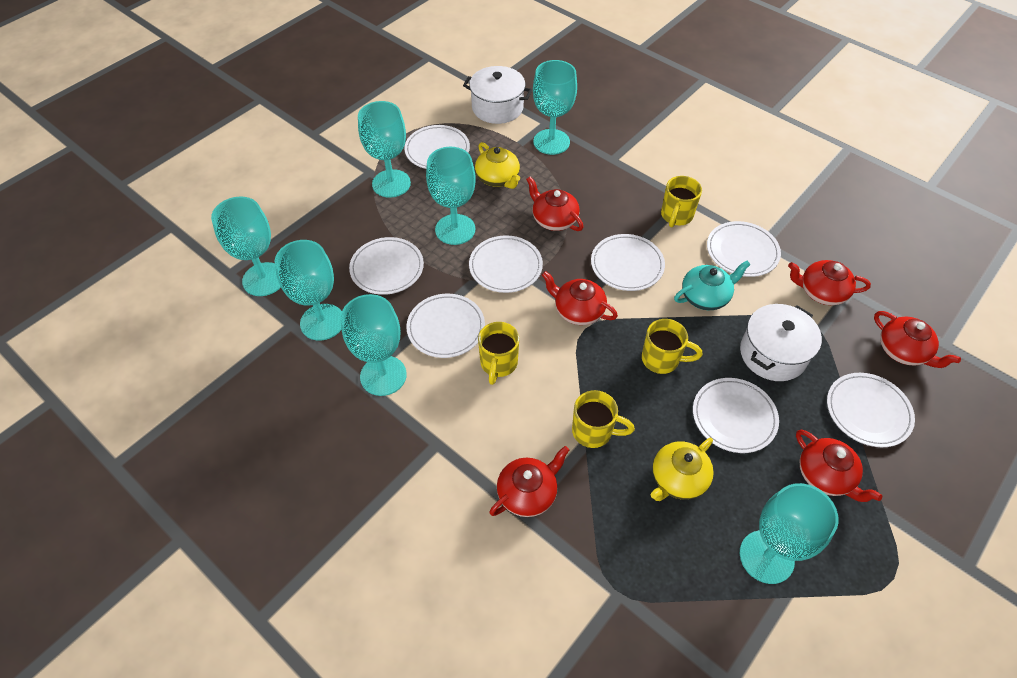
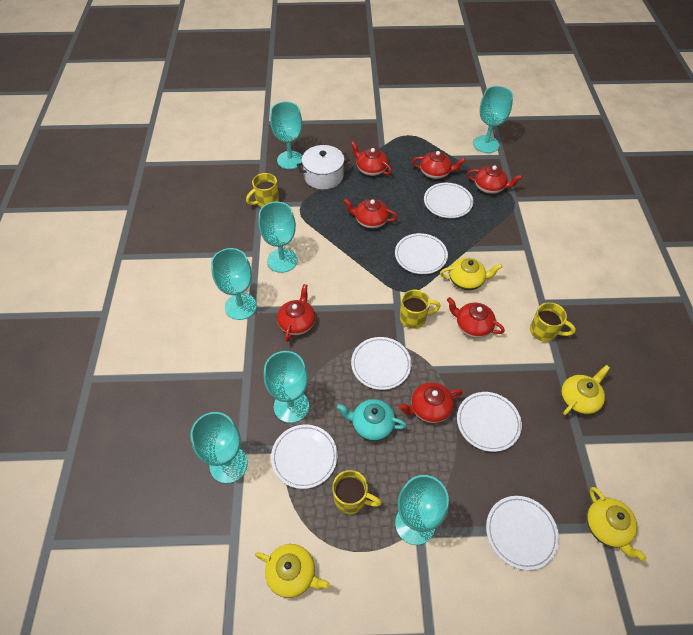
red teapot: [489,446,569,517] [526,176,583,231] [542,271,618,325] [788,260,871,305] [796,430,882,502] [874,311,961,368] = 6 -> [277,284,315,342] [343,199,398,229] [351,141,392,176] [399,382,463,423] [412,151,466,179] [447,297,505,338] [467,165,522,194] = 7
white plate: [349,237,424,295] [405,125,470,169] [406,294,485,358] [469,235,543,293] [591,234,665,291] [693,378,779,453] [707,221,781,277] [827,373,915,447] = 8 -> [271,424,337,489] [351,337,411,390] [395,233,448,274] [424,183,473,218] [457,392,522,452] [486,496,559,570] = 6
white pot: [463,66,532,124] [740,304,822,381] = 2 -> [297,145,349,190] = 1
yellow teapot: [475,142,520,189] [651,438,714,501] = 2 -> [255,544,330,598] [440,258,502,290] [561,365,610,415] [587,487,647,561] = 4

